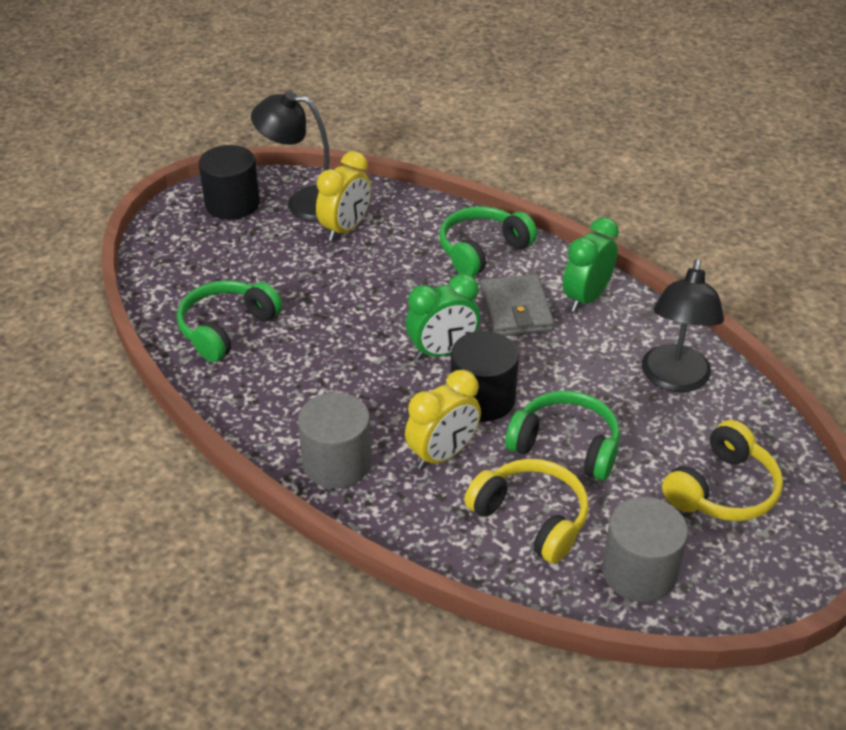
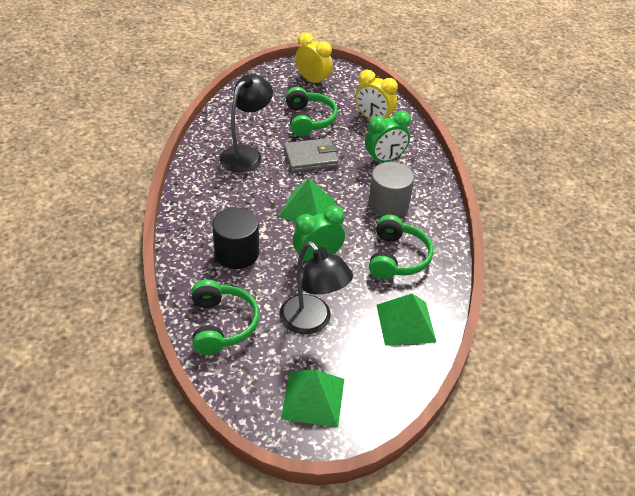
black cylinder: [198,145,260,220] [450,331,519,422] = 2 -> [212,208,259,269] = 1
green pyramid: none = 0 -> [279,178,335,222] [281,370,344,427] [377,294,436,346] = 3
grey cylinder: [298,392,372,488] [602,497,688,602] = 2 -> [368,162,414,217] = 1
yellow headphones: [464,459,589,564] [662,420,783,521] = 2 -> none = 0

